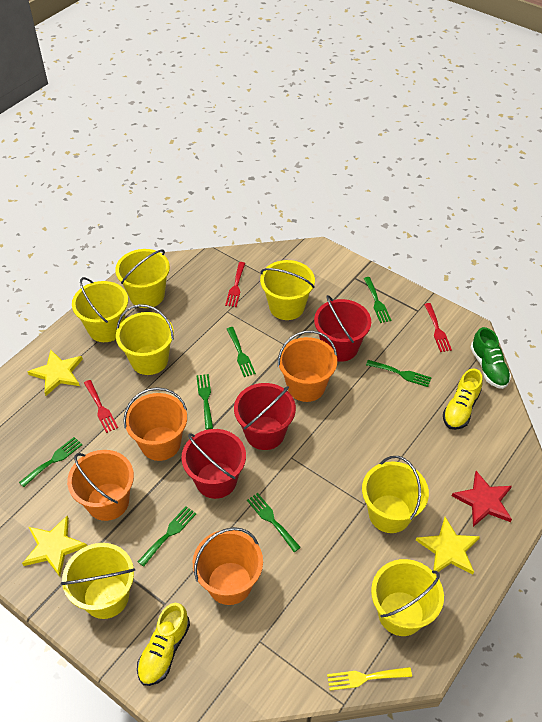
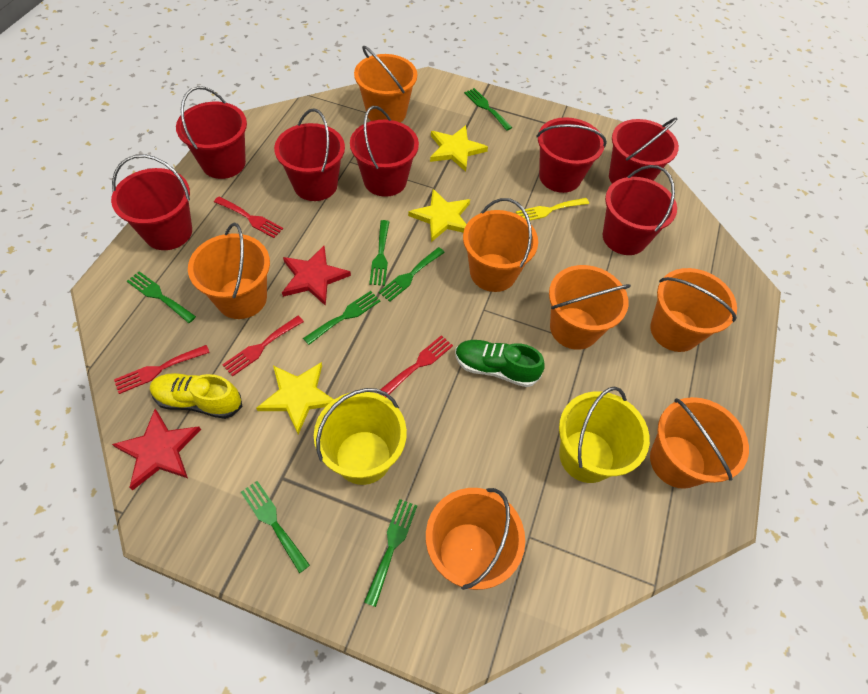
orange bucket: [67,450,134,521] [123,387,187,461] [193,527,263,605] [278,330,337,402] = 4 -> [188,223,270,319] [354,46,417,123] [426,488,525,590] [463,198,538,292] [549,265,631,350] [650,268,737,352] [650,397,749,489] = 7
red bucket: [182,429,246,499] [234,383,296,450] [314,295,371,362] = 3 -> [111,154,192,250] [176,86,247,179] [274,109,345,201] [350,106,419,197] [536,117,607,193] [603,165,677,255] [609,118,679,183] = 7
red fork: [84,380,118,433] [225,262,245,307] [424,303,452,352] = 3 -> [114,345,210,394] [214,196,283,238] [222,316,304,377] [380,335,453,397] = 4
red star: [452,471,512,527] = 1 -> [112,409,201,490] [282,246,351,306] = 2
yellow bucket: [61,543,135,619] [72,277,128,342] [115,249,170,308] [116,304,174,375] [260,260,315,320] [362,456,429,533] [371,559,444,636] = 7 -> [314,388,407,485] [559,386,650,483] = 2
yellow shoe: [137,603,190,686] [443,368,483,430] = 2 -> [150,373,242,419] = 1

